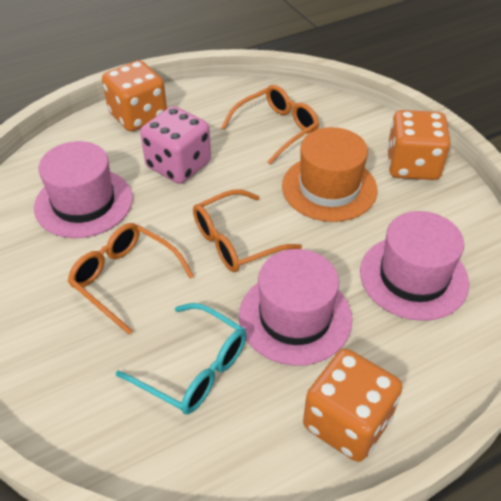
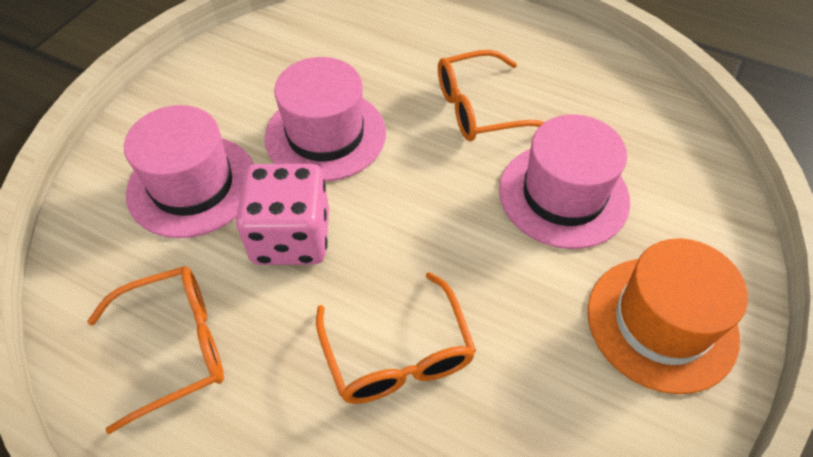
orange dice: [102,60,167,132] [303,349,403,462] [387,110,451,180] = 3 -> none = 0
turquoise glasses: [116,303,247,414] = 1 -> none = 0

